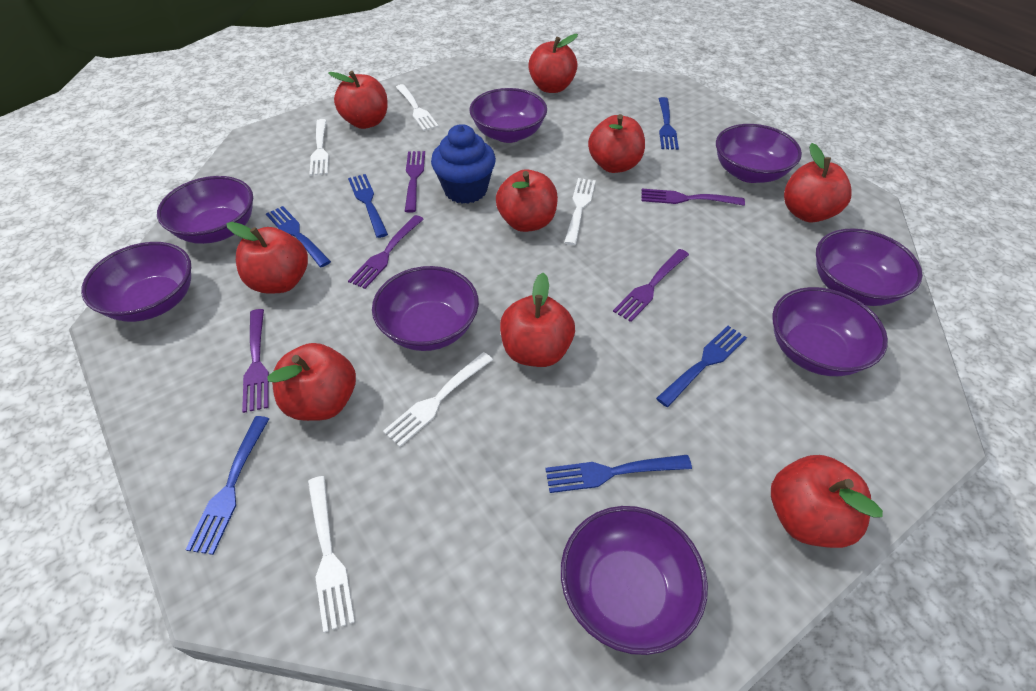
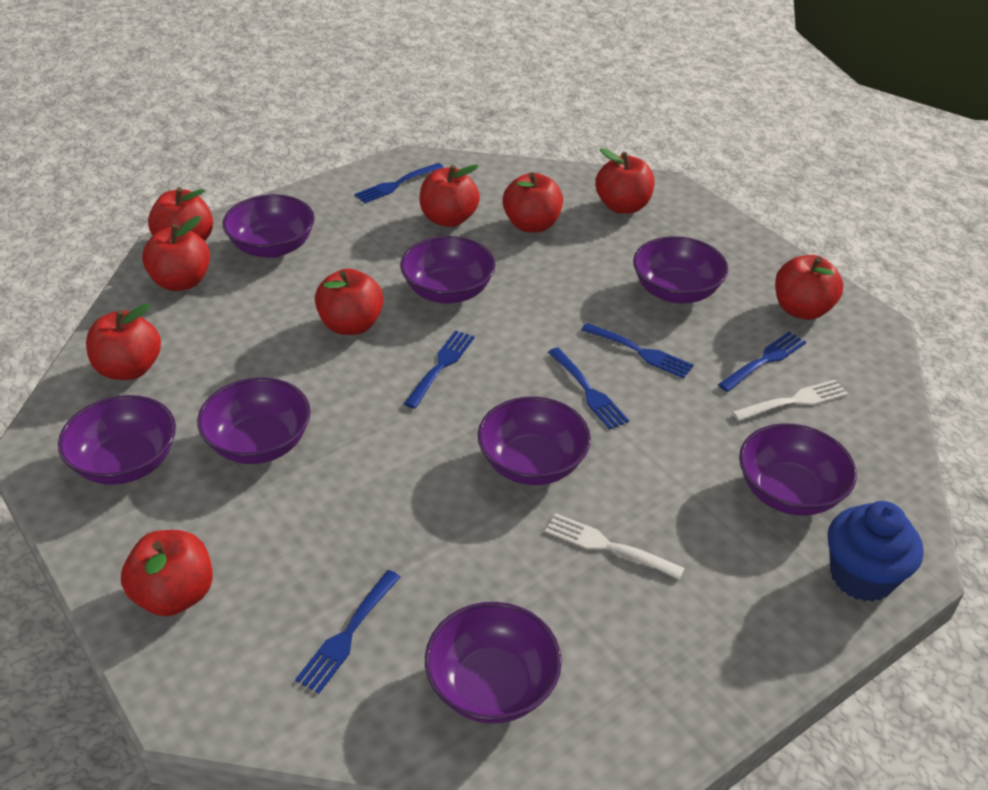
purple fork: [242,309,269,413] [348,215,424,289] [405,151,425,213] [613,249,689,322] [642,189,745,206] = 5 -> none = 0
white fork: [308,476,355,633] [309,119,329,176] [383,352,493,447] [396,84,439,131] [564,178,596,245] = 5 -> [545,513,685,580] [732,380,848,421] = 2

